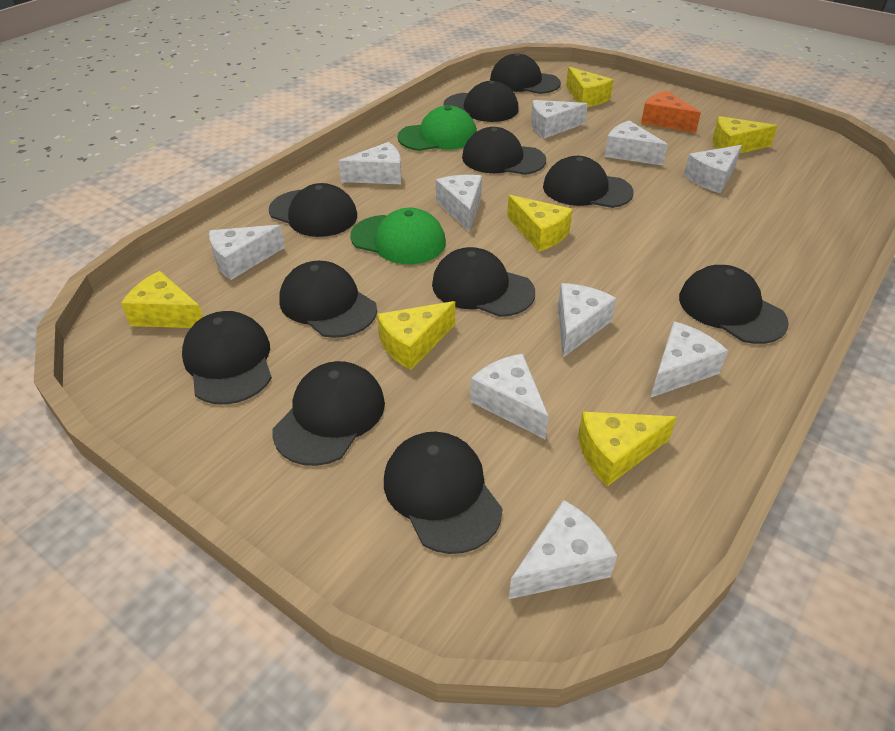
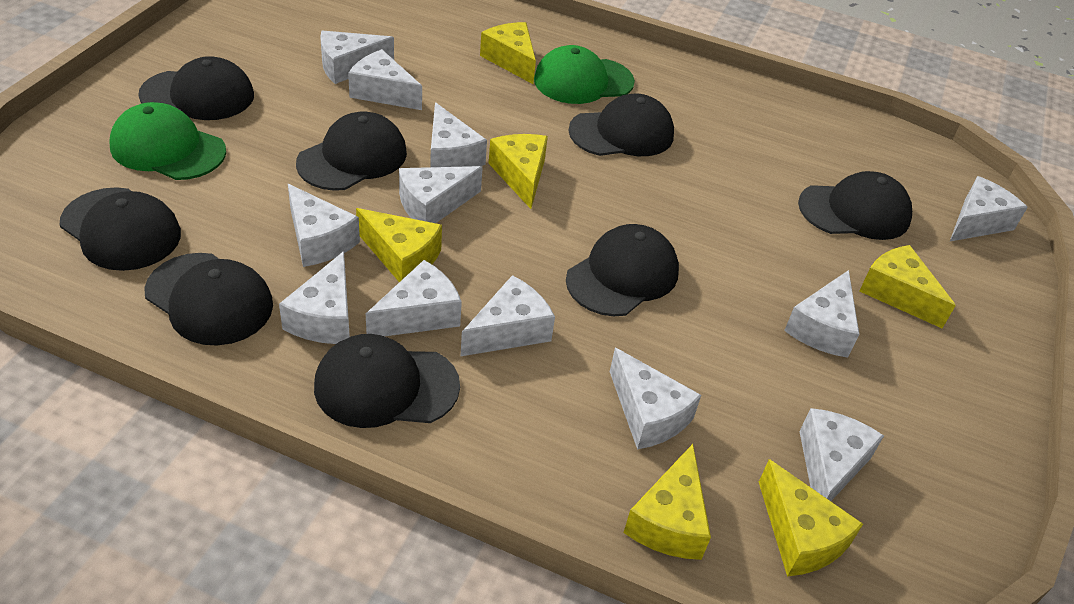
black cap: [182,311,272,405] [269,183,357,237] [273,361,385,466] [279,261,377,338] [384,432,503,554] [432,247,535,317] [443,81,519,122] [462,127,546,175] [490,53,561,94] [543,156,634,208] [679,265,789,344] = 11 -> [60,187,181,271] [138,56,254,120] [144,253,273,346] [296,112,407,191] [314,334,460,428] [566,224,679,316] [568,94,674,156] [798,171,912,240] = 8
orange cheese: [641,91,701,133] = 1 -> none = 0
white cheese: [209,225,285,280] [339,142,402,184] [436,175,482,232] [470,354,549,439] [509,500,617,599] [531,100,588,138] [558,283,617,357] [604,120,668,166] [650,321,728,398] [684,145,742,193] = 10 -> [279,251,350,344] [288,184,360,267] [320,31,394,84] [348,49,422,110] [366,260,462,336] [399,166,483,223] [430,102,487,167] [460,275,555,356] [610,348,701,449] [784,270,859,358] [799,408,884,501] [950,176,1028,241] = 12

